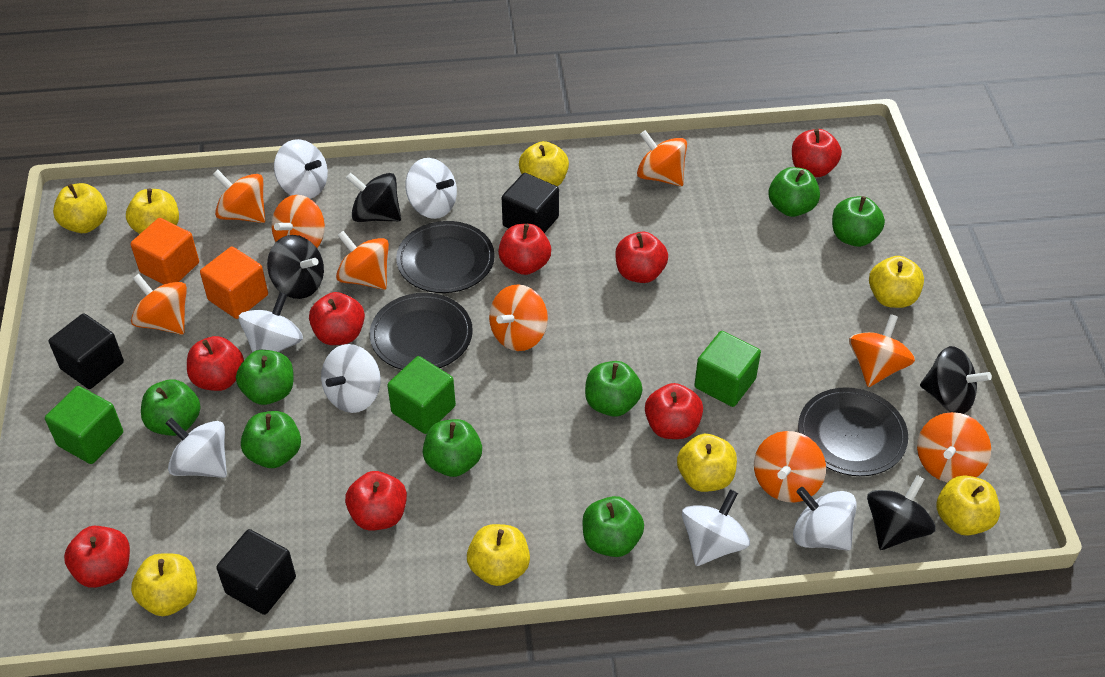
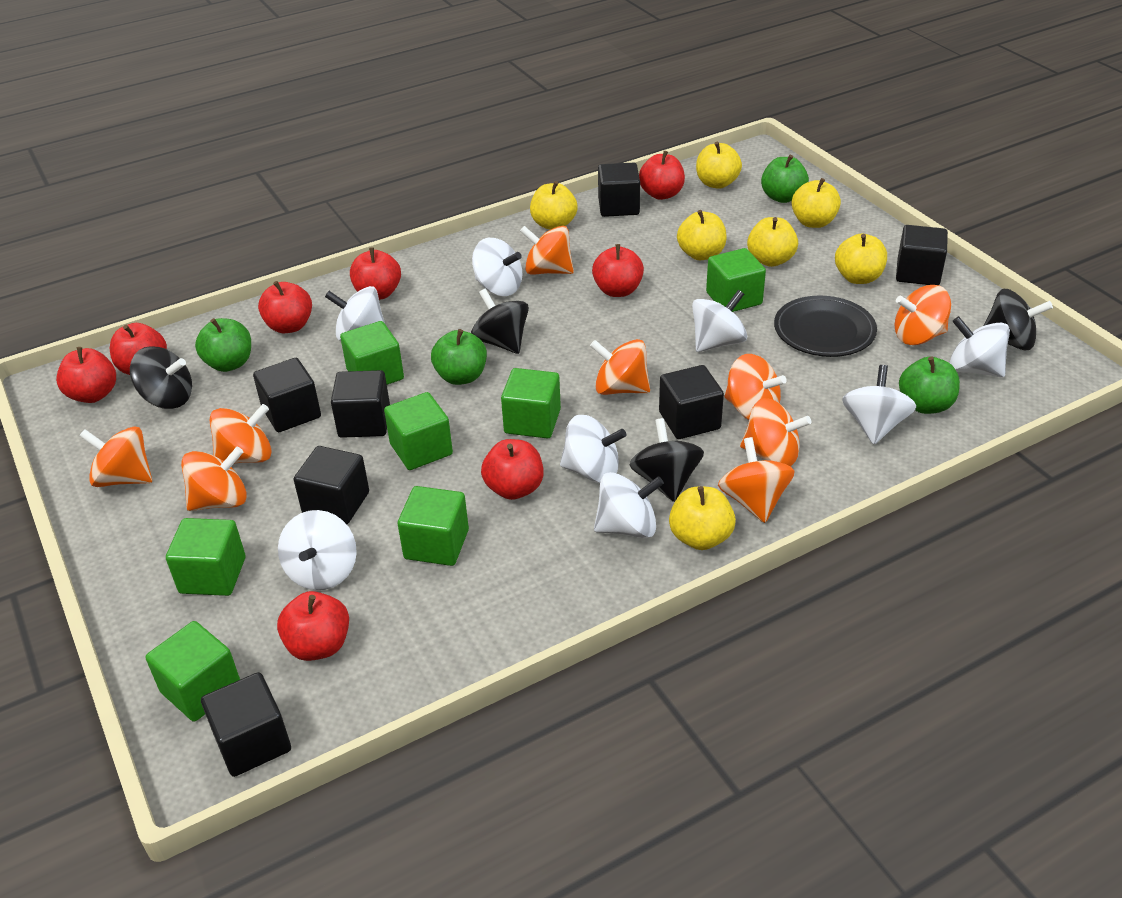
black cube: [49,313,124,389] [216,529,296,615] [502,173,559,233] = 3 -> [201,672,291,777] [253,358,321,432] [294,446,369,524] [331,370,390,438] [598,163,640,217] [659,365,724,439] [896,225,948,285] = 7
black plate: [370,293,473,370] [396,221,495,293] [798,387,908,476] = 3 -> [774,296,877,357] = 1
green apple: [141,380,201,436] [236,350,294,405] [241,411,301,468] [423,419,482,477] [582,496,644,557] [585,361,642,417] [768,167,820,217] [832,196,885,247] = 8 -> [195,318,251,372] [431,329,487,385] [761,155,809,203] [899,357,960,414] = 4
green cube: [45,386,123,464] [387,356,456,434] [694,331,761,407] = 3 -> [145,621,240,722] [166,518,245,596] [340,321,404,385] [384,392,453,470] [398,486,469,566] [501,368,561,438] [706,248,766,312] = 7
orange cube: [131,218,199,285] [200,247,268,319] = 2 -> none = 0
white spinning top: [165,418,227,478] [239,292,303,352] [274,139,328,199] [321,344,381,413] [405,158,457,219] [682,489,750,566] [793,487,857,551] = 7 -> [278,510,357,590] [325,286,385,341] [472,238,522,296] [560,415,626,483] [594,472,664,538] [692,290,747,352] [842,365,916,445] [949,316,1010,378] = 8
yellow apple: [53,183,107,233] [126,189,179,234] [131,553,197,616] [467,524,530,586] [519,141,569,187] [677,434,737,492] [869,256,924,308] [937,475,1000,536] = 8 -> [530,181,578,230] [669,486,736,550] [677,210,727,260] [696,141,742,189] [747,217,798,267] [792,178,841,228] [835,233,887,284] = 7

